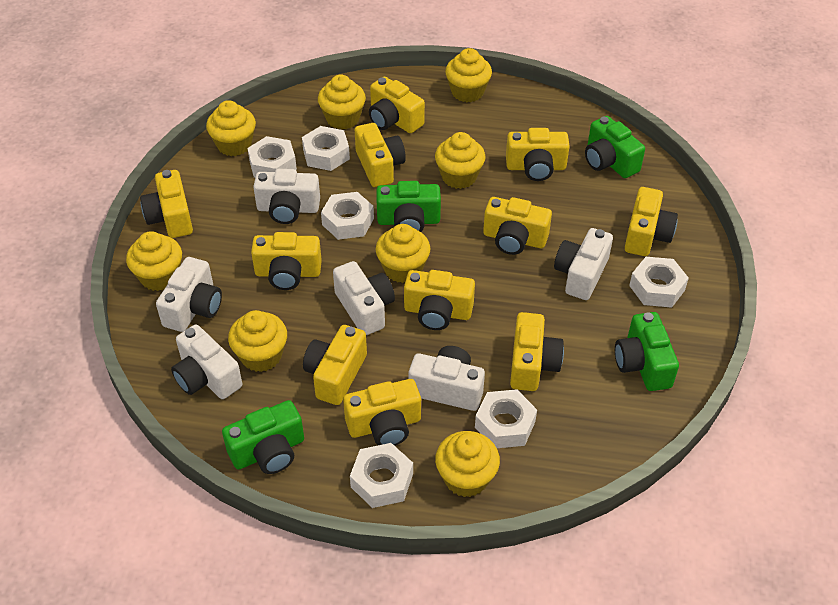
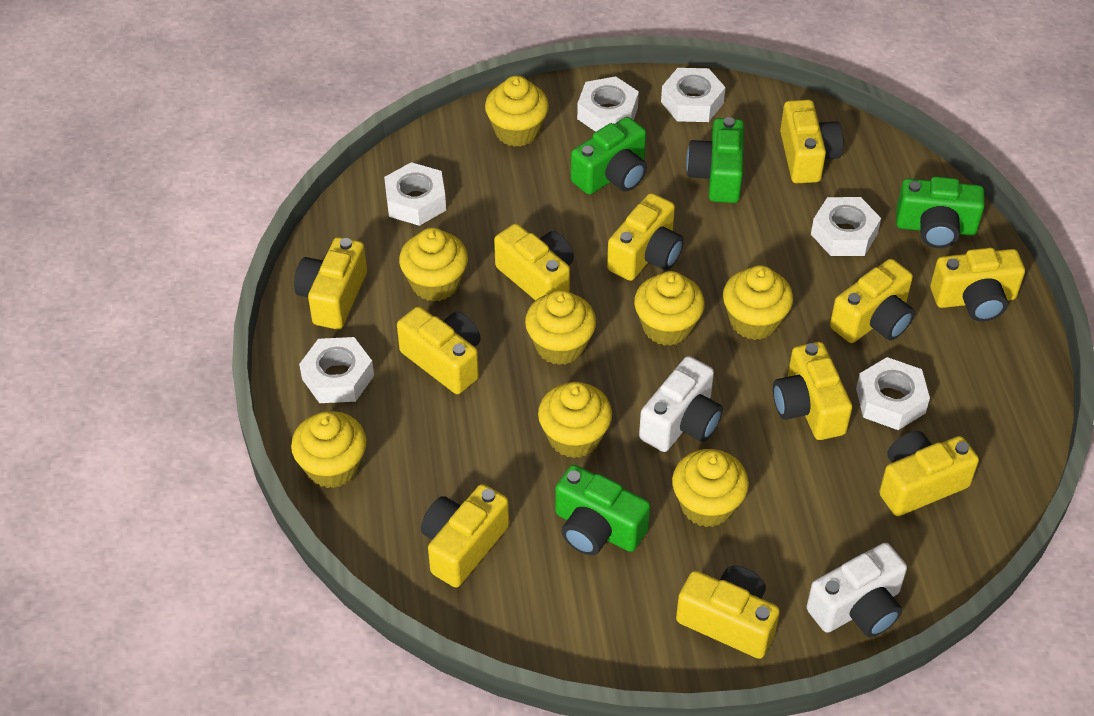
white camera: [156,257,222,332] [171,324,242,399] [253,169,320,224] [333,261,395,335] [408,346,485,411] [554,228,613,300] = 6 -> [639,356,723,452] [806,543,907,637] = 2

